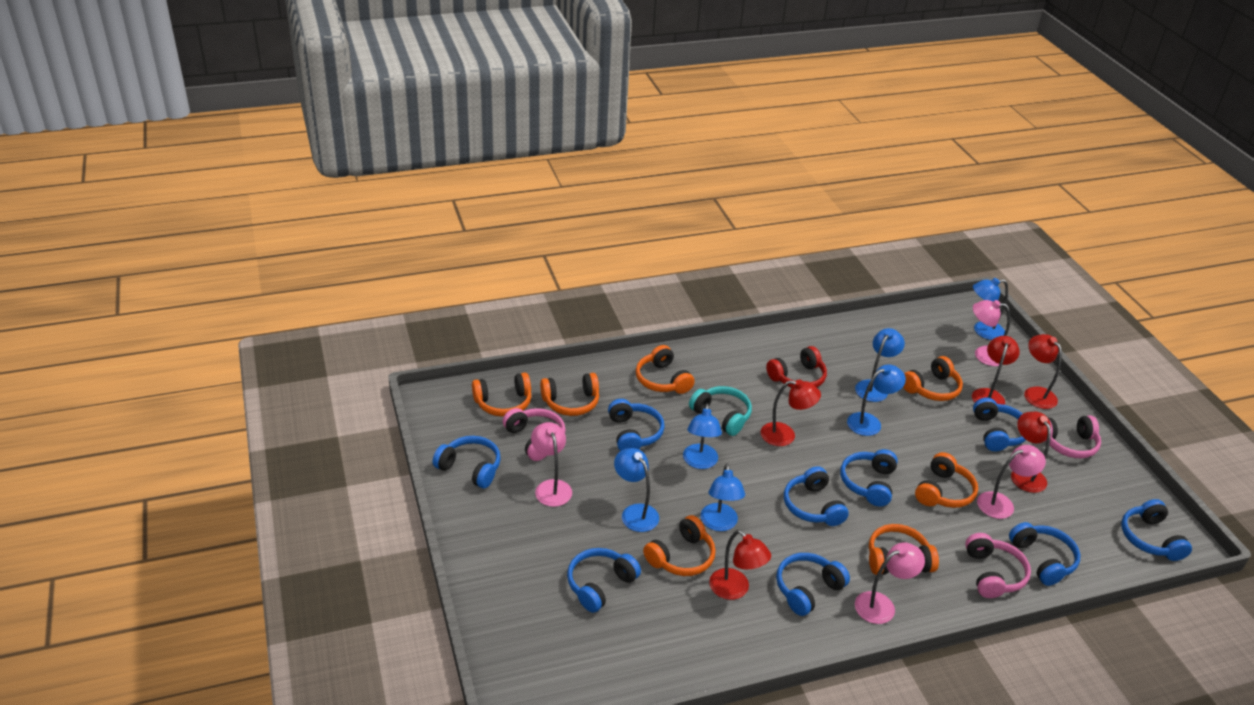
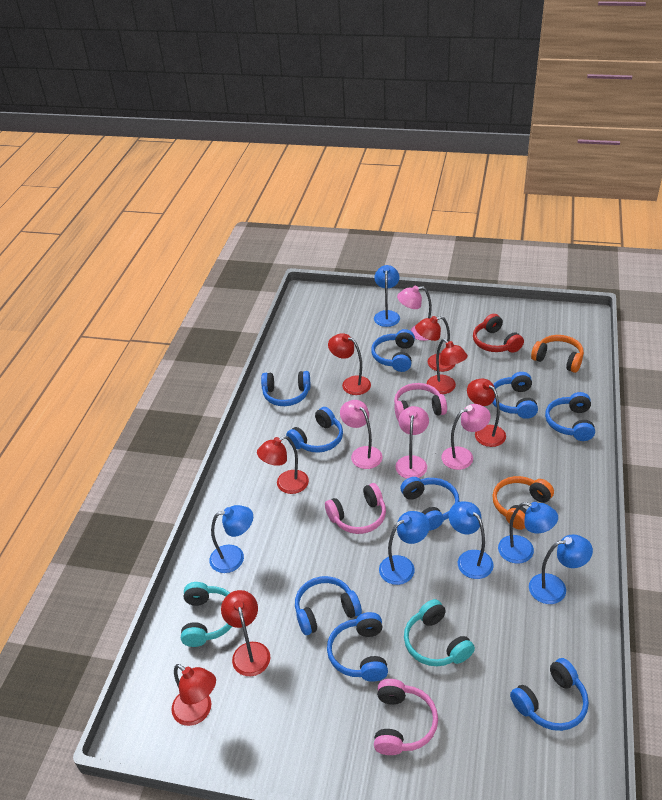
orange headphones: [472,372,531,417] [540,373,599,416] [636,345,695,394] [643,515,716,576] [869,524,939,575] [903,356,963,401] [915,452,978,508] = 7 -> [492,476,554,530] [531,335,584,373] = 2
red lamp: [709,530,771,600] [761,379,821,446] [972,336,1020,405] [1011,412,1051,493] [1024,334,1062,409] = 5 -> [171,664,216,726] [221,590,270,676] [257,436,309,494] [328,333,371,395] [415,316,456,372] [427,339,468,394] [467,378,506,447] = 7
turquoise headphones: [689,386,752,436] = 1 -> [181,582,232,647] [404,599,475,666] = 2

